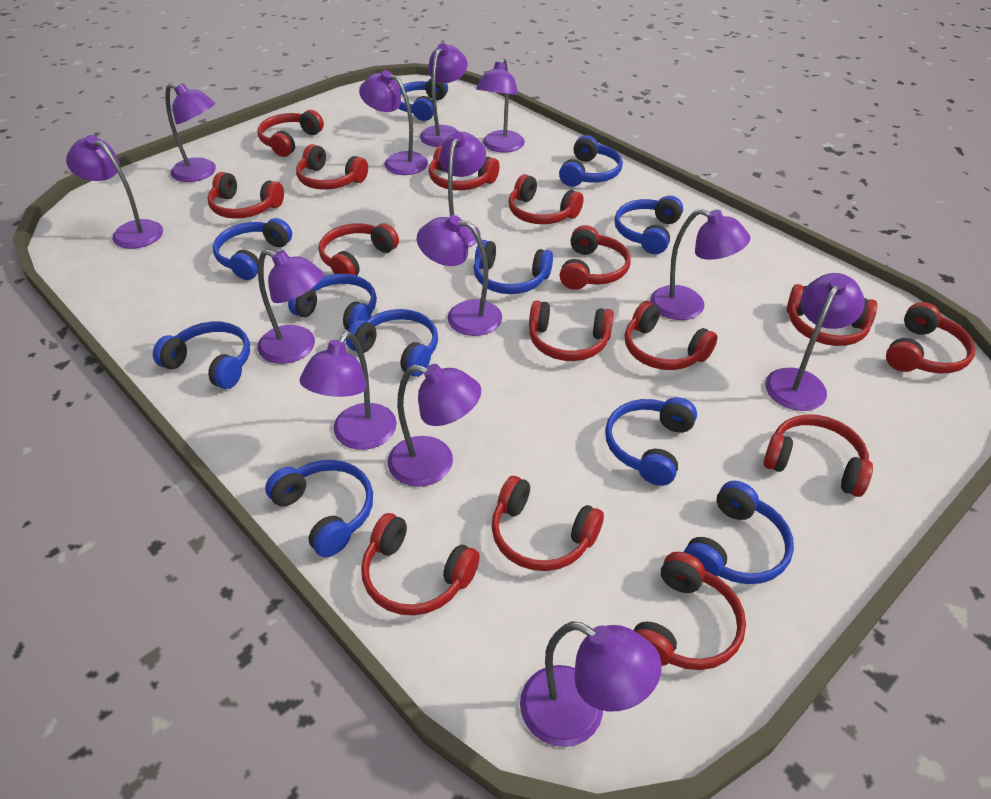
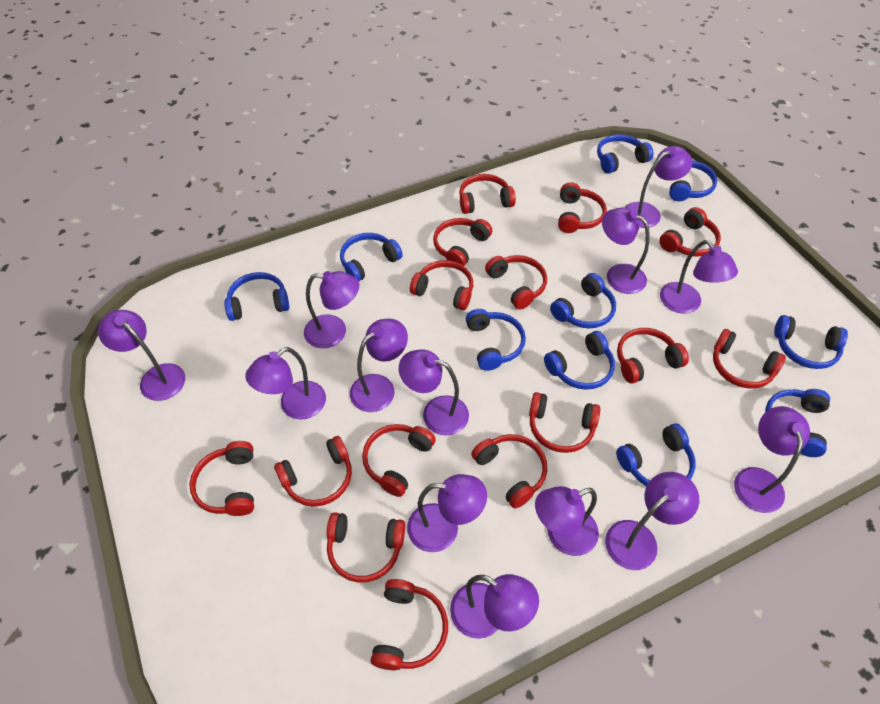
blue headphones: [153,321,250,389] [213,218,292,280] [265,460,373,557] [288,274,377,331] [346,309,438,377] [398,78,448,121] [474,240,553,294] [559,135,623,187] [605,397,697,486] [614,196,683,254] [684,481,794,584] = 11 -> [224,272,289,321] [340,233,403,281] [466,309,526,371] [544,331,615,390] [550,273,616,329] [597,134,654,174] [616,423,696,486] [669,160,717,201] [765,389,830,457] [774,315,848,369] = 10

